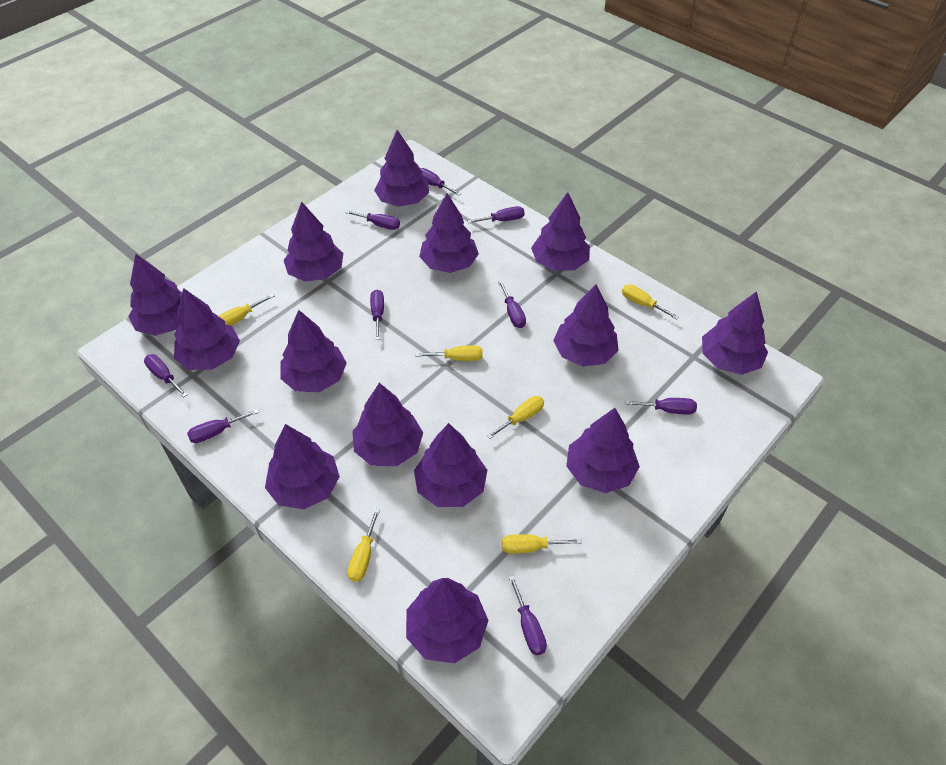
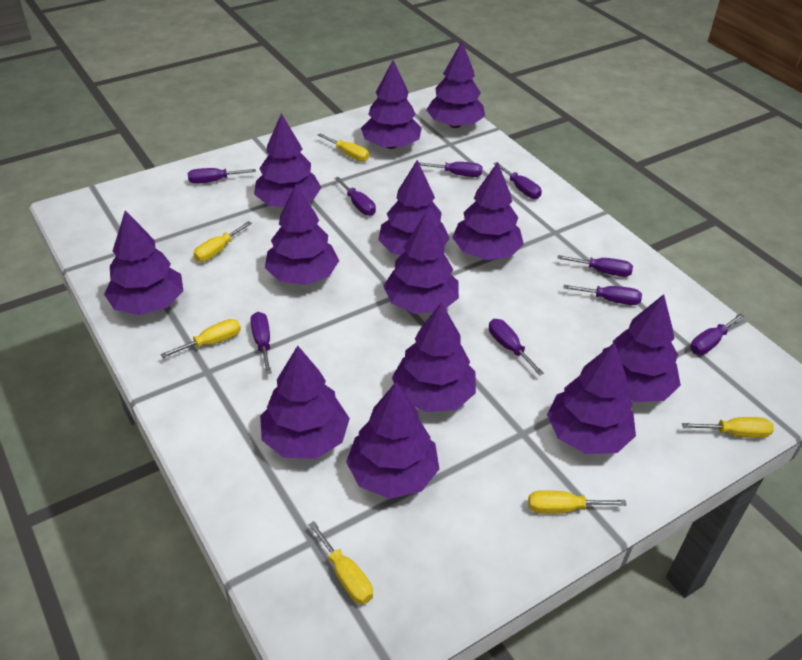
purple tree: [128,254,182,336] [174,288,240,370] [265,424,340,509] [280,310,347,392] [283,201,343,282] [352,383,423,466] [374,130,429,207] [406,578,489,663] [414,423,487,507] [419,193,479,273] [531,192,590,271] [553,284,619,367] [566,408,640,493] [702,291,768,375] = 14 -> [104,210,183,315] [254,113,322,207] [260,346,350,459] [265,184,339,285] [346,382,439,499] [361,60,422,149] [378,160,450,255] [383,211,459,314] [392,302,476,412] [426,41,485,128] [452,162,524,260] [547,342,636,454] [602,294,681,402] = 13

